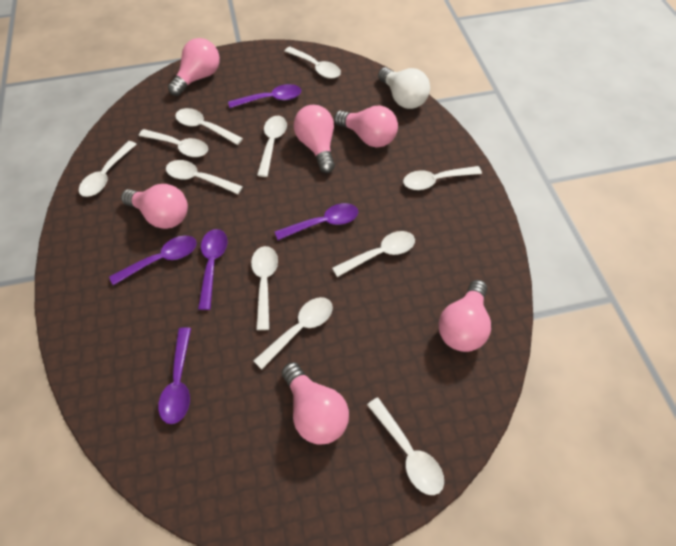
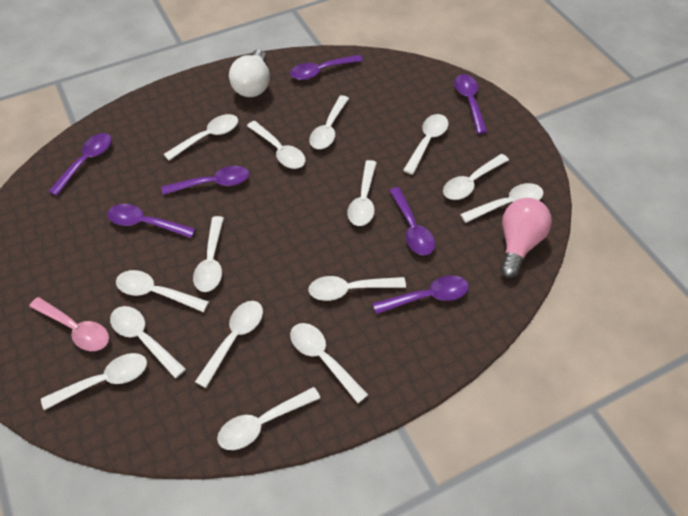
pink light bulb: [121,184,188,229] [168,38,220,96] [282,362,349,445] [294,105,335,173] [334,105,398,148] [439,280,491,352] = 6 -> [500,198,552,278] = 1
pink spoon: none = 0 -> [29,297,109,351] = 1
purple spoon: [109,236,197,285] [158,327,191,424] [198,229,227,310] [228,84,301,108] [274,203,358,240] = 5 -> [48,133,112,196] [107,204,196,238] [162,166,249,195] [290,55,363,80] [373,275,469,314] [389,187,435,255] [454,74,488,134] = 7
white spoon: [79,141,137,197] [139,129,208,157] [166,160,243,194] [175,108,243,145] [251,246,278,330] [253,297,333,369] [257,116,287,177] [285,47,341,79] [332,231,415,277] [367,397,444,495] [403,166,482,190] = 11 -> [41,353,147,410] [110,306,186,378] [116,270,209,312] [164,114,238,161] [193,216,224,292] [195,301,263,388] [217,387,320,450] [247,121,306,169] [290,323,368,403] [308,276,406,301] [309,95,349,149] [347,160,377,226] [403,114,449,175] [443,154,509,200] [460,183,544,223] = 15

